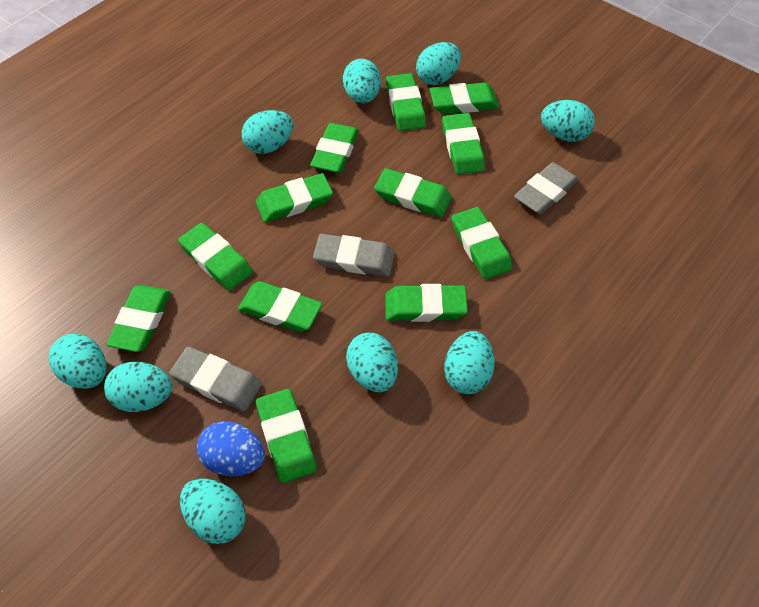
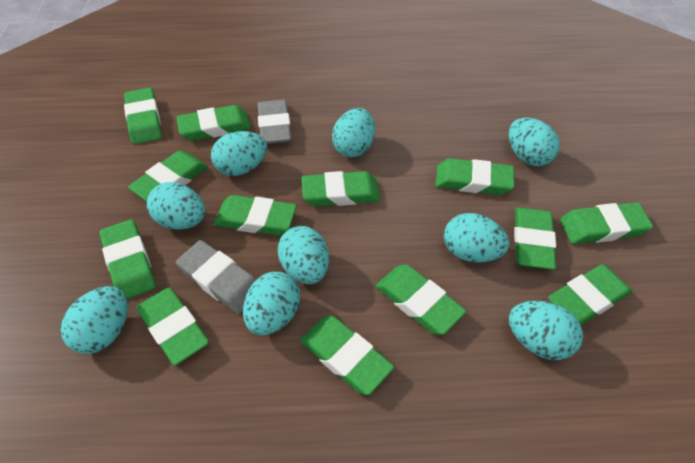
blue egg: [197,421,265,476] = 1 -> none = 0
green eraser: [106,285,171,352] [178,223,253,290] [238,281,322,332] [256,173,333,222] [256,389,317,483] [310,123,359,173] [374,168,452,217] [385,284,468,322] [386,73,426,131] [430,83,499,114] [442,113,485,175] [451,207,512,279] = 12 -> [99,220,156,299] [124,88,162,144] [128,150,208,202] [136,288,209,365] [176,105,251,141] [214,195,297,235] [300,316,394,395] [301,171,380,206] [376,264,466,335] [435,158,514,195] [514,207,556,270] [548,264,632,325] [560,203,653,244] = 13
grey eraser: [169,347,262,412] [313,234,395,277] [514,162,579,214] = 3 -> [176,240,256,314] [258,100,292,144] = 2

